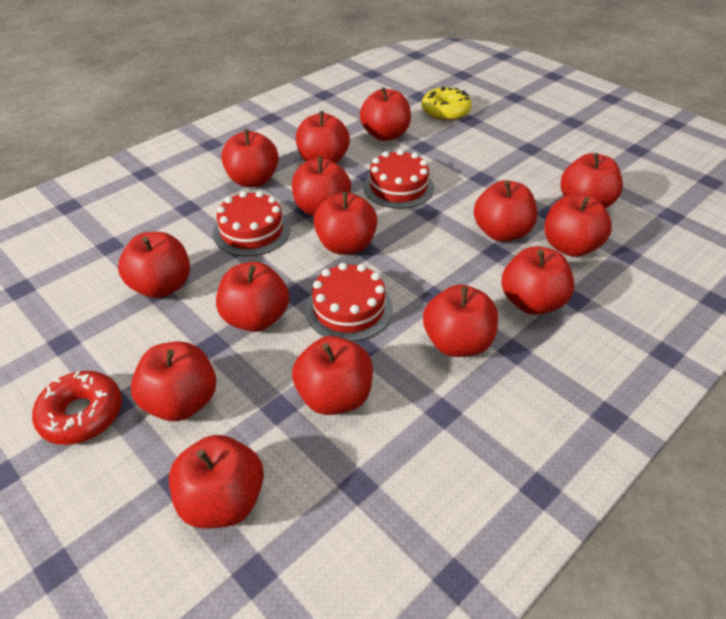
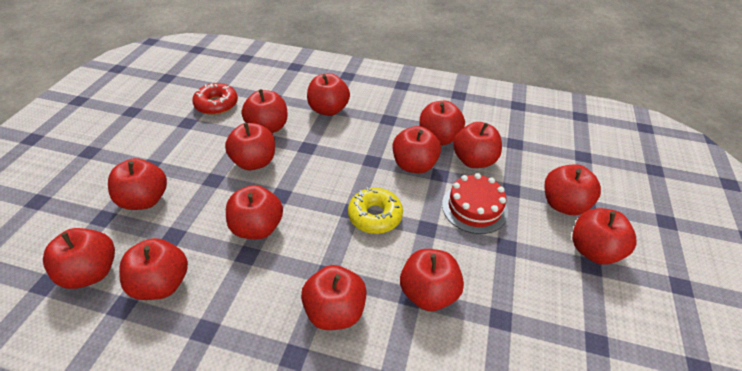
red apple: [118,232,190,298] [131,341,216,421] [169,435,264,529] [216,262,289,332] [221,129,279,187] [292,156,351,216] [292,336,373,415] [296,111,350,163] [314,192,377,255] [360,87,411,141] [423,285,498,357] [474,180,537,242] [501,246,575,315] [544,194,612,257] [560,153,623,208] = 15 -> [43,228,115,289] [108,158,167,210] [119,238,188,300] [225,123,275,170] [226,185,283,239] [241,89,288,133] [301,265,367,330] [307,73,350,116] [393,126,441,173] [400,249,464,311] [419,101,465,145] [453,122,502,168] [544,164,601,215] [572,208,636,265] = 14
red cake: [213,191,290,257] [305,263,393,342] [363,149,434,209] = 3 -> [442,173,508,234] = 1

